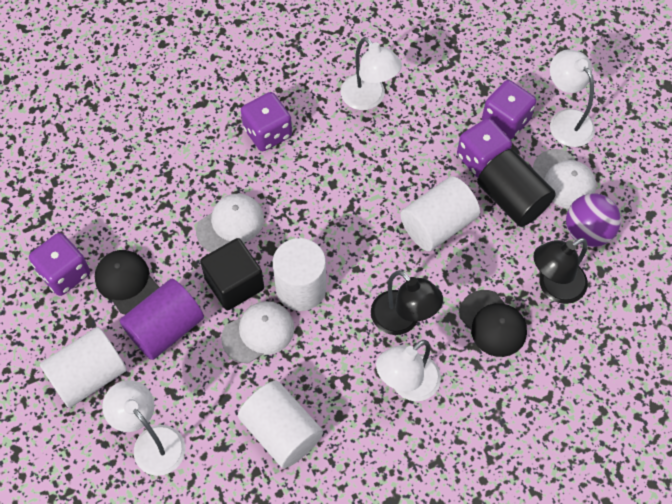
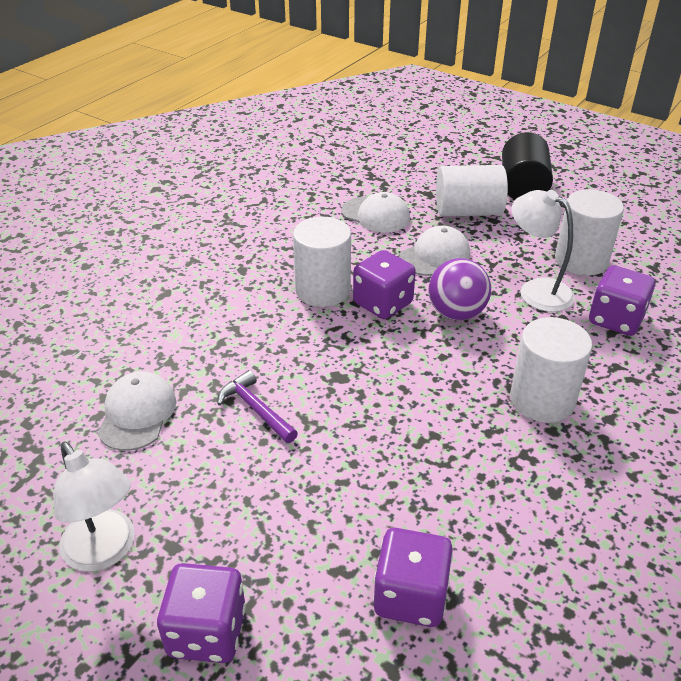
black cap: [95,250,159,315] [459,290,527,357] = 2 -> none = 0
black cube: [200,238,264,310] = 1 -> none = 0
black lamp: [371,270,443,335] [533,238,588,304] = 2 -> none = 0
purple cylinder: [120,279,204,360] = 1 -> none = 0
purple hammer: none = 0 -> [217,370,298,443] = 1
white lamp: [102,380,185,476] [341,37,402,110] [376,340,441,401] [550,49,595,147] = 4 -> [53,441,135,571] [512,190,575,312] = 2

